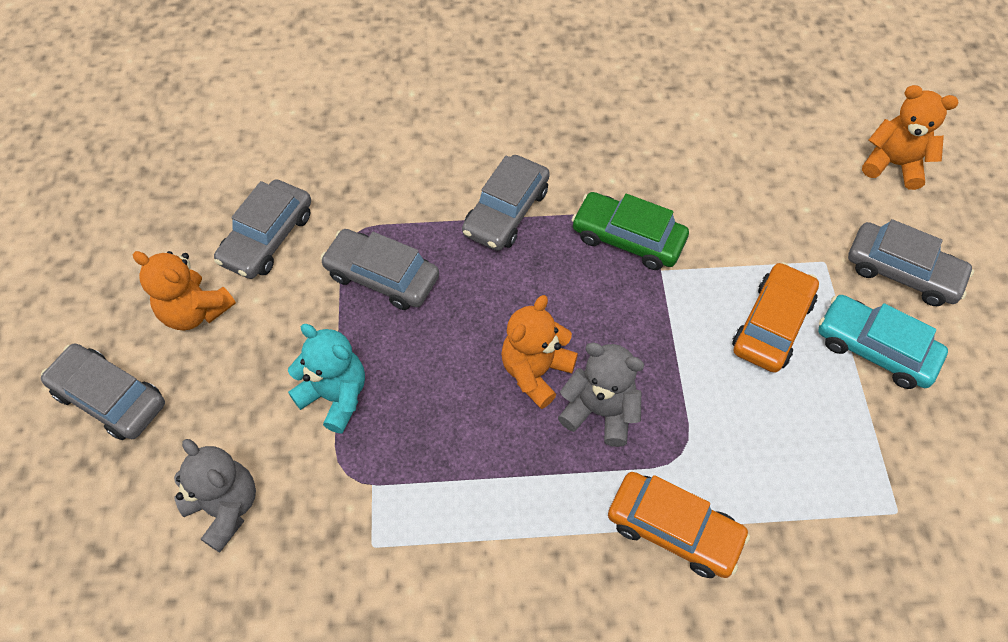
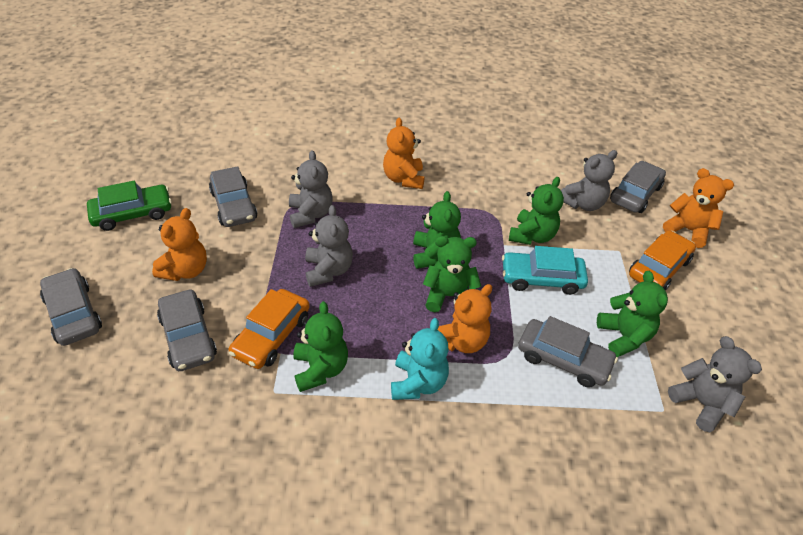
green teddy bear: none = 0 -> [293,301,348,392] [413,191,461,269] [423,236,481,312] [509,177,564,245] [597,271,668,357] = 5
grey teddy bear: [174,439,256,552] [558,342,645,447] = 2 -> [289,150,333,228] [305,205,353,287] [561,150,617,211] [668,336,762,432] = 4
orange teddy bear: [133,251,236,330] [501,295,578,409] [862,85,958,190] = 3 -> [152,208,207,281] [383,118,425,189] [438,284,492,353] [663,168,734,248] = 4

